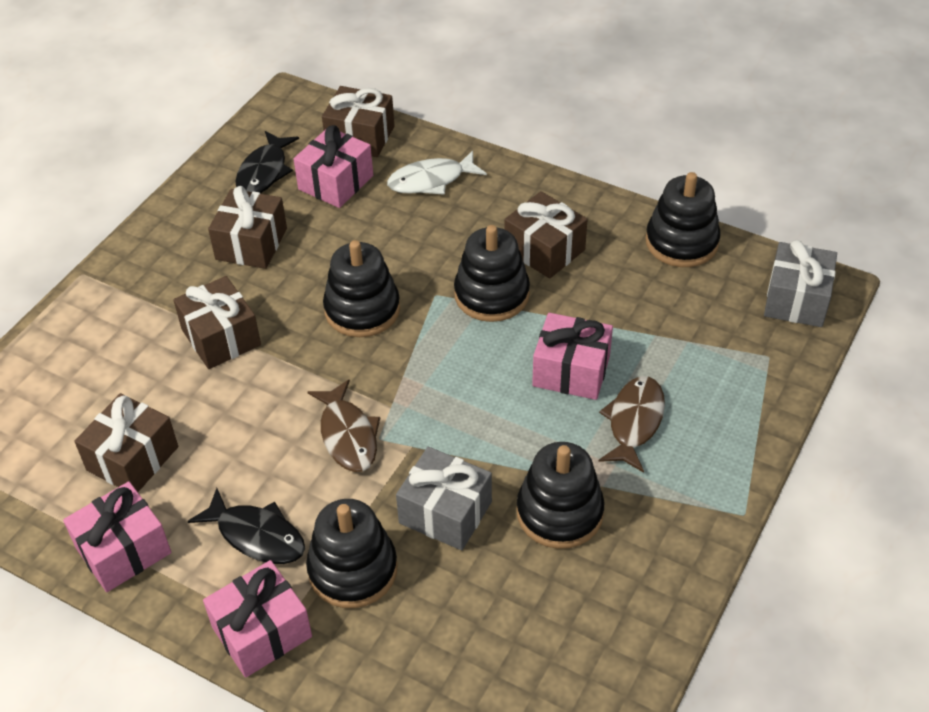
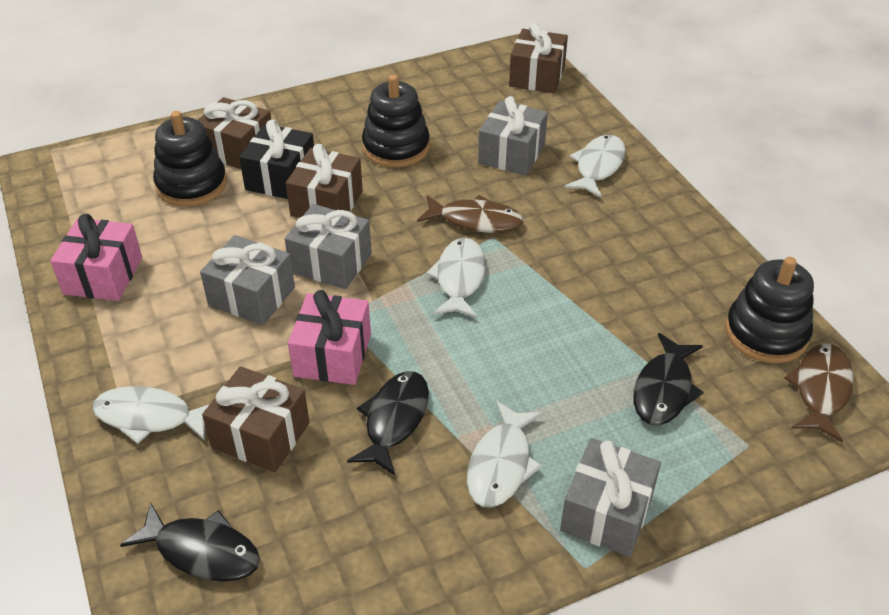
black fish: [188,488,305,564] [235,131,299,194] = 2 -> [120,502,260,582] [347,371,429,476] [633,333,704,425] = 3
black gift: none = 0 -> [239,119,314,199] = 1
black stacking toy: [306,499,398,608] [323,240,400,337] [454,225,530,322] [517,442,604,549] [645,172,721,267] = 5 -> [153,111,227,207] [362,75,430,167] [725,257,814,363] = 3
brown gift: [74,393,178,492] [173,276,261,369] [208,186,287,269] [322,86,394,157] [504,191,588,279] = 5 -> [198,97,271,169] [202,366,310,472] [286,144,363,218] [509,23,568,93] = 4
grey gift: [396,447,492,550] [764,240,837,327] = 2 -> [200,235,295,325] [285,204,372,289] [478,96,548,176] [560,438,661,557] = 4
pink gift: [63,481,171,592] [203,560,312,678] [294,125,373,208] [532,313,613,400] = 4 -> [50,214,142,301] [288,290,371,385] = 2
white fish: [387,150,487,195] = 1 -> [92,386,210,444] [426,238,486,318] [467,401,543,507] [564,135,626,198] = 4

